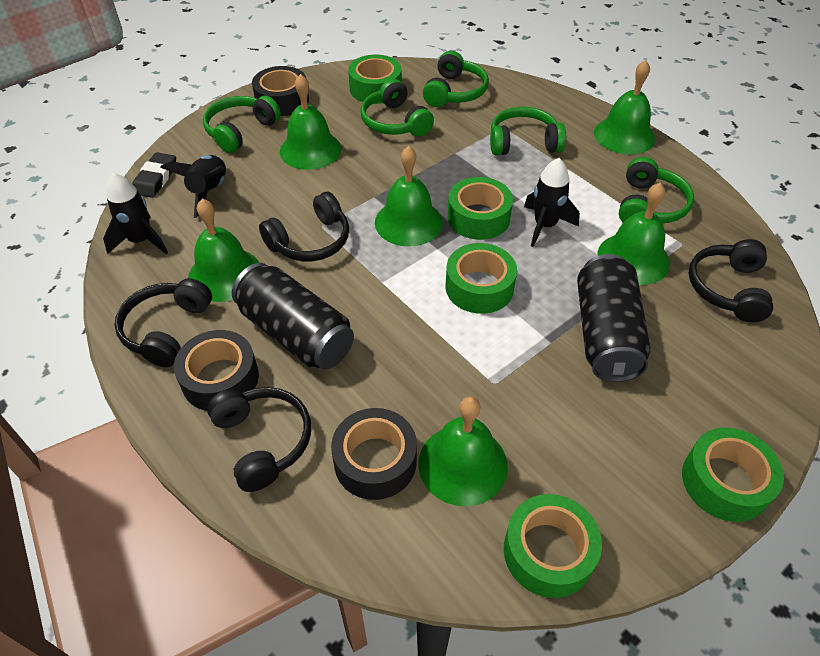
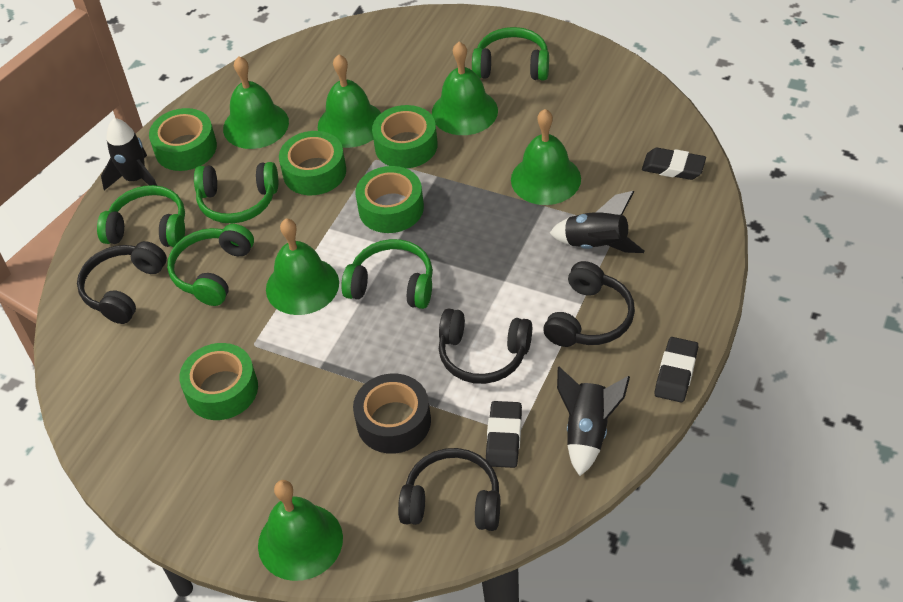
black can: [232,263,354,369] [577,254,651,382] = 2 -> none = 0
black eraser: [132,152,176,198] = 1 -> [486,401,522,468] [642,148,706,180] [655,337,698,403] = 3
black tape: [174,330,259,411] [252,66,309,116] [331,408,417,500] = 3 -> [353,373,431,454] = 1

